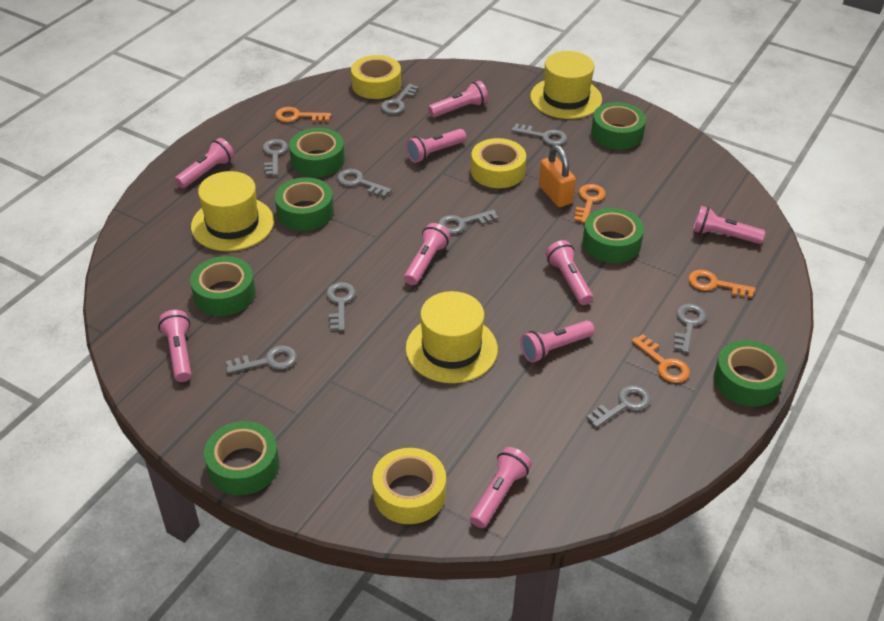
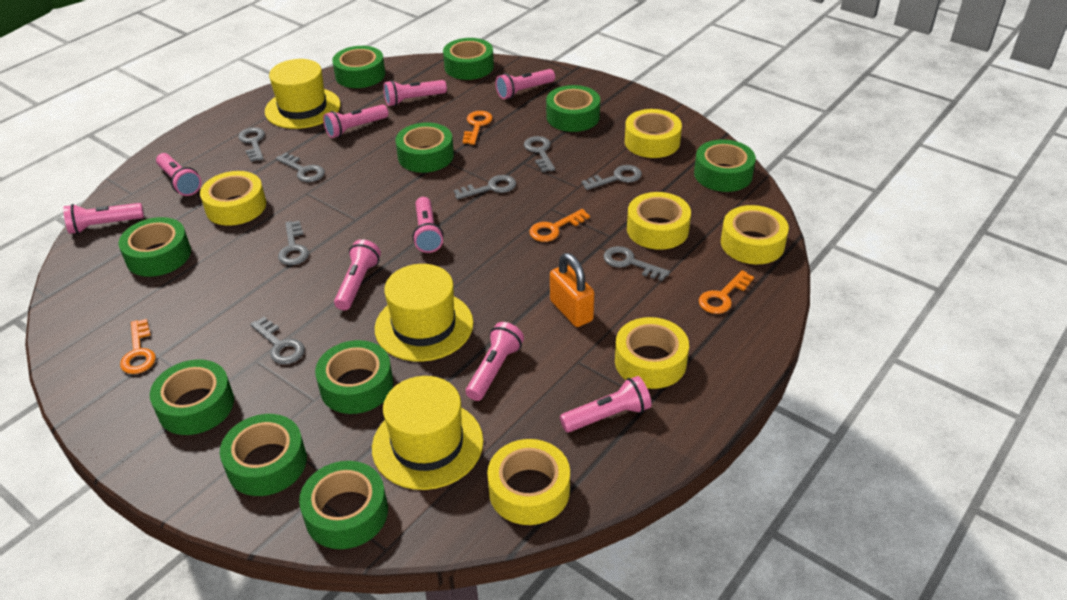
green tape: [190,256,256,316] [204,421,279,495] [275,177,334,231] [289,128,345,177] [583,208,644,263] [591,102,646,149] [714,340,786,407] = 7 -> [119,217,191,277] [150,359,234,435] [220,414,307,496] [299,461,388,549] [315,340,393,414] [332,46,385,88] [395,122,454,173] [443,38,494,80] [546,85,600,132] [694,139,756,192] = 10
grey key: [226,346,297,374] [262,139,288,176] [326,282,356,331] [337,169,392,197] [381,84,419,114] [438,210,498,234] [511,124,567,146] [586,385,651,428] [674,304,707,353] = 9 -> [238,127,265,162] [250,317,305,364] [276,153,325,182] [278,221,309,265] [454,175,516,199] [524,136,555,172] [581,165,642,190] [603,246,670,281] = 8
yellow tape: [351,55,401,99] [372,448,446,524] [471,138,526,188] = 3 -> [200,171,266,226] [487,439,570,525] [615,317,689,389] [625,109,682,158] [627,192,691,250] [721,205,789,264] = 6

